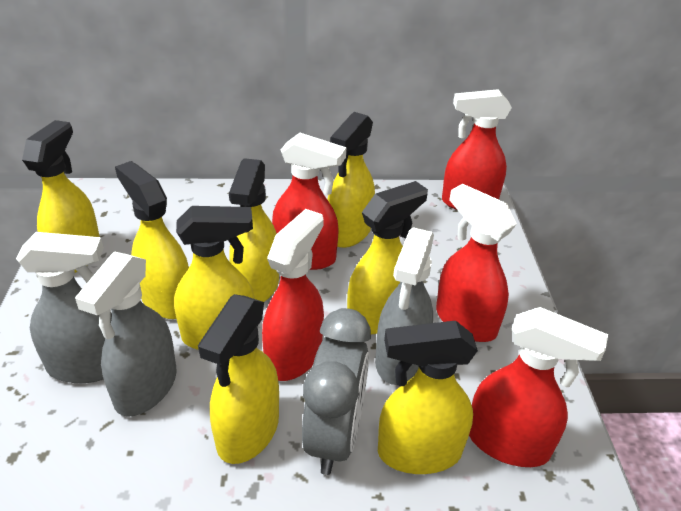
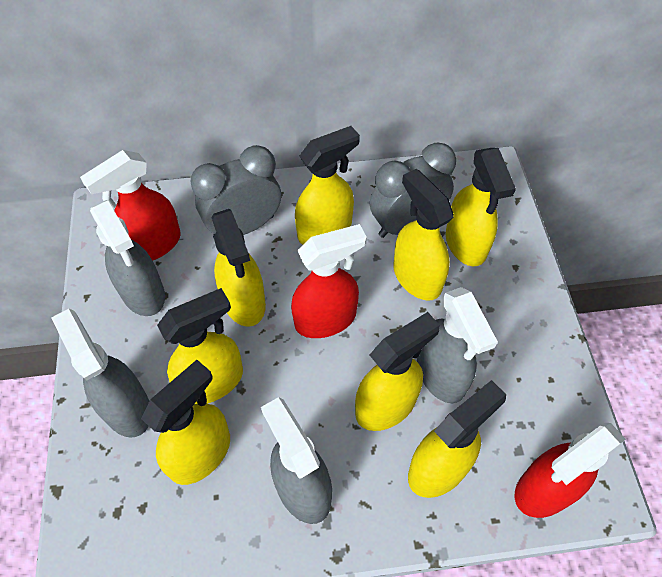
grey clock: [302,308,371,475] = 1 -> [191,145,281,238] [370,143,456,238] = 2
grey spray bottle: [16,232,112,383] [75,251,177,417] [375,227,434,385] = 3 -> [51,309,149,438] [90,200,165,316] [261,397,332,524] [417,287,498,403] = 4
red spray bottle: [262,209,324,381] [272,133,346,270] [436,184,517,342] [442,89,512,210] [469,307,608,467] = 5 -> [80,150,181,261] [291,224,367,338] [515,423,626,518] = 3

